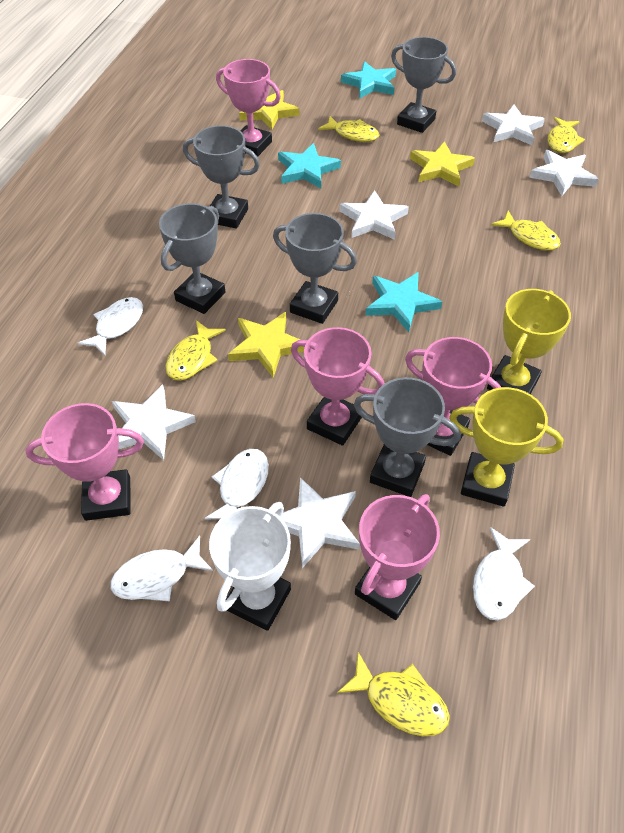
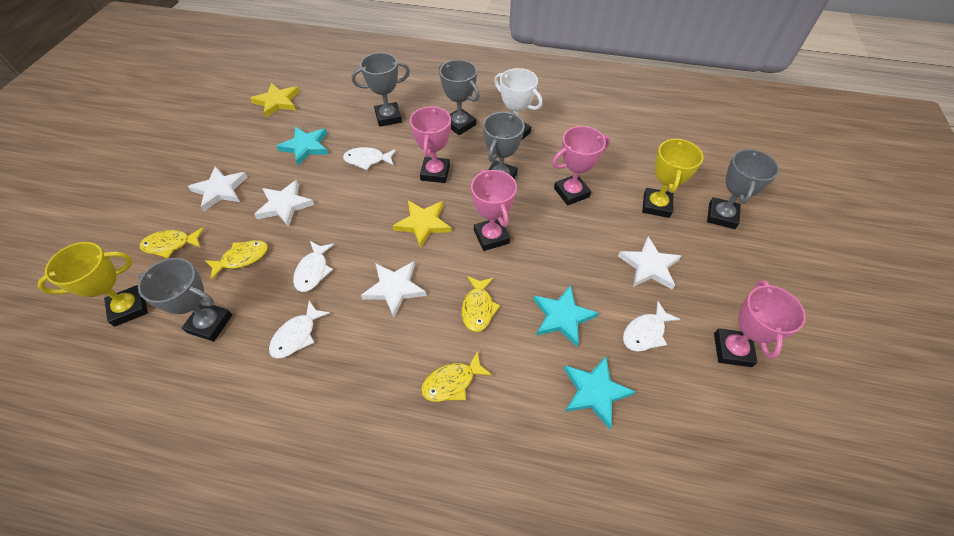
pink trophy: [25,403,144,521] [216,59,281,157] [291,327,384,446] [355,494,440,620] [405,337,501,456] = 5 -> [410,106,451,183] [471,169,517,251] [552,126,610,205] [714,280,806,367] = 4
white star: [112,384,196,460] [282,477,360,568] [340,190,409,240] [482,104,545,145] [529,150,599,196] = 5 -> [188,166,248,211] [254,180,314,227] [361,261,427,317] [618,237,681,290] = 4
yellow fish: [165,320,226,381] [318,116,380,142] [337,652,450,736] [491,211,561,251] [548,117,585,153] = 5 -> [140,227,204,258] [204,240,268,280] [421,351,492,402] [462,276,500,332] = 4
yellow star: [228,312,305,378] [239,90,299,130] [410,141,475,186] = 3 -> [250,83,299,117] [393,201,452,248] = 2

